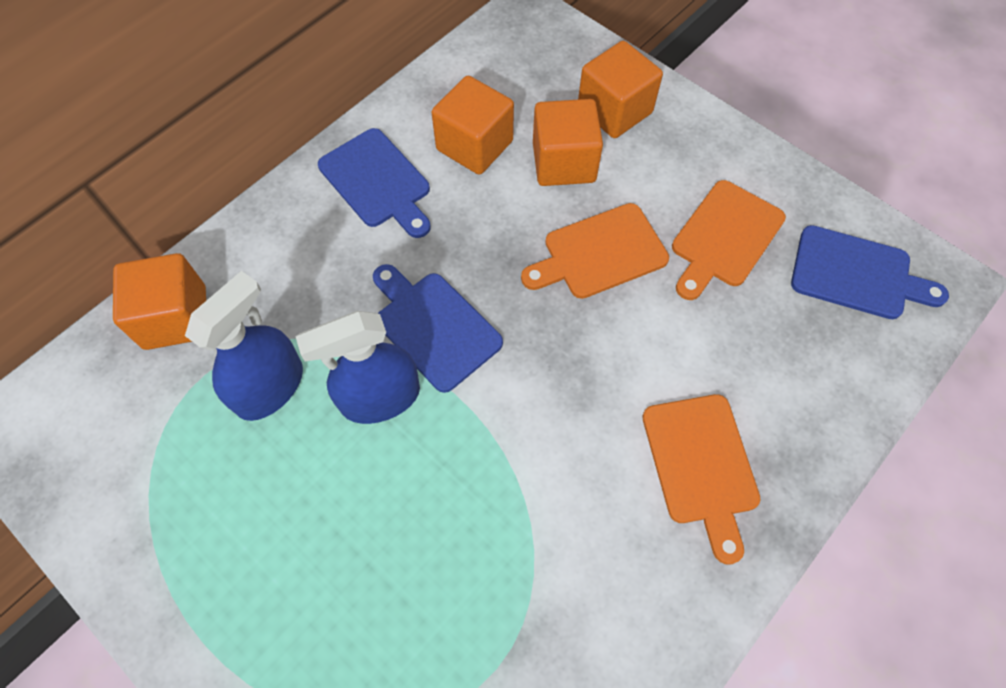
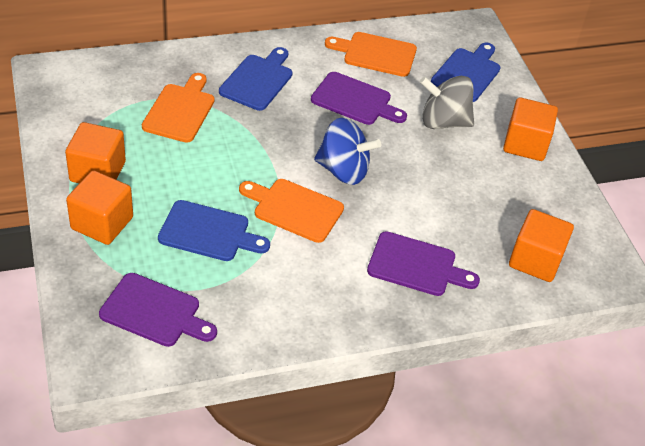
blue spinning top: none = 0 -> [314,118,381,185] = 1
blue spray bottle: [185,271,303,421] [295,311,420,424] = 2 -> none = 0
grey spinning top: none = 0 -> [420,76,474,129] = 1
purple cutting board: none = 0 -> [99,273,217,347] [311,72,407,125] [367,231,480,296] = 3

